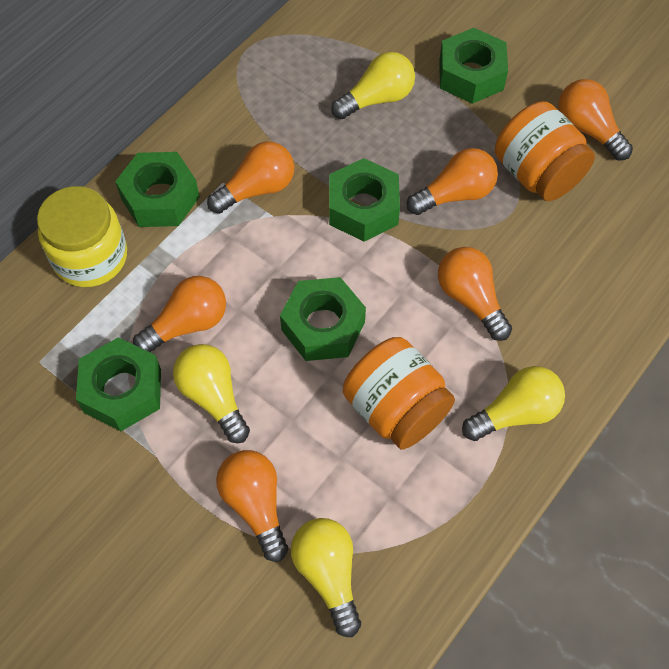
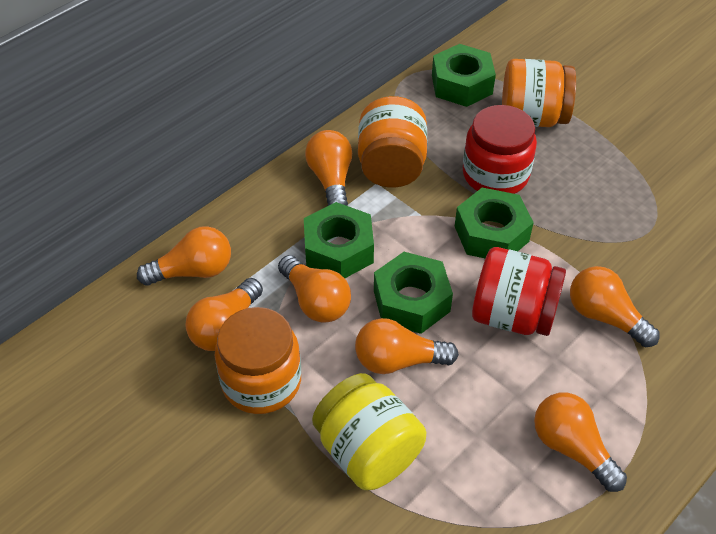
green nut: [76,337,161,431] [115,152,200,227] [280,277,366,361] [329,158,400,242] [439,28,508,104] = 5 -> [304,202,374,278] [374,252,453,334] [432,44,496,107] [455,188,534,258] = 4
orange jar: [343,337,455,449] [495,101,595,201] = 2 -> [215,307,301,414] [358,96,427,187] [502,59,576,127] = 3
orange light bulb: [133,276,226,352] [207,142,294,214] [216,450,288,562] [407,148,498,215] [438,247,512,341] [558,79,633,161] = 6 -> [137,226,231,286] [185,278,263,351] [278,255,351,323] [305,130,352,206] [355,318,459,374] [534,393,627,492] [570,266,660,347] = 7
red jar: none = 0 -> [463,105,537,194] [472,247,566,336] = 2
yellow light bulb: [173,344,250,443] [291,518,361,637] [331,52,415,119] [462,366,565,441] = 4 -> none = 0

